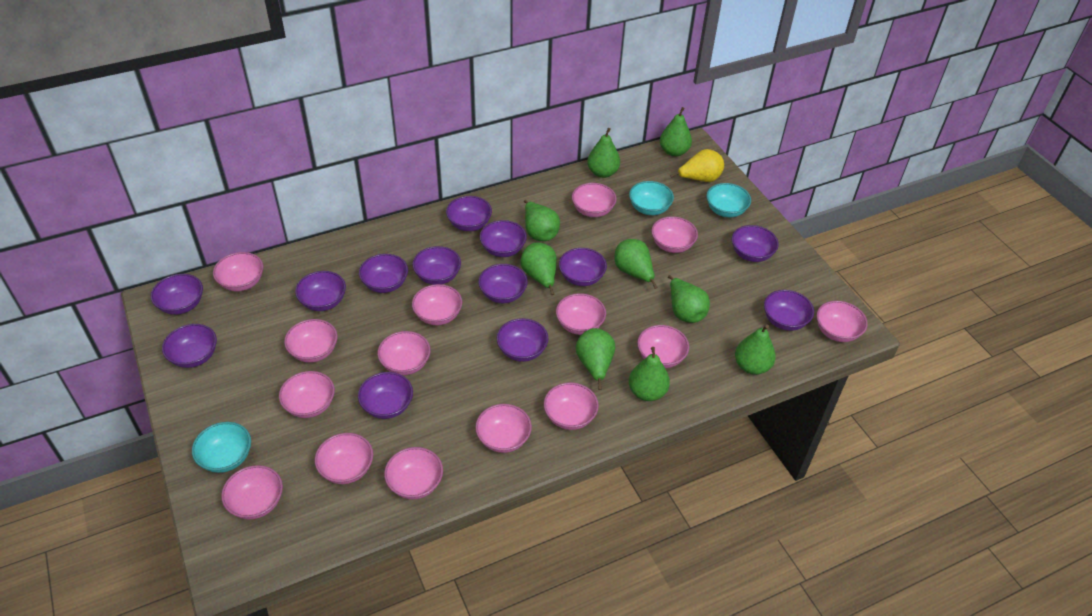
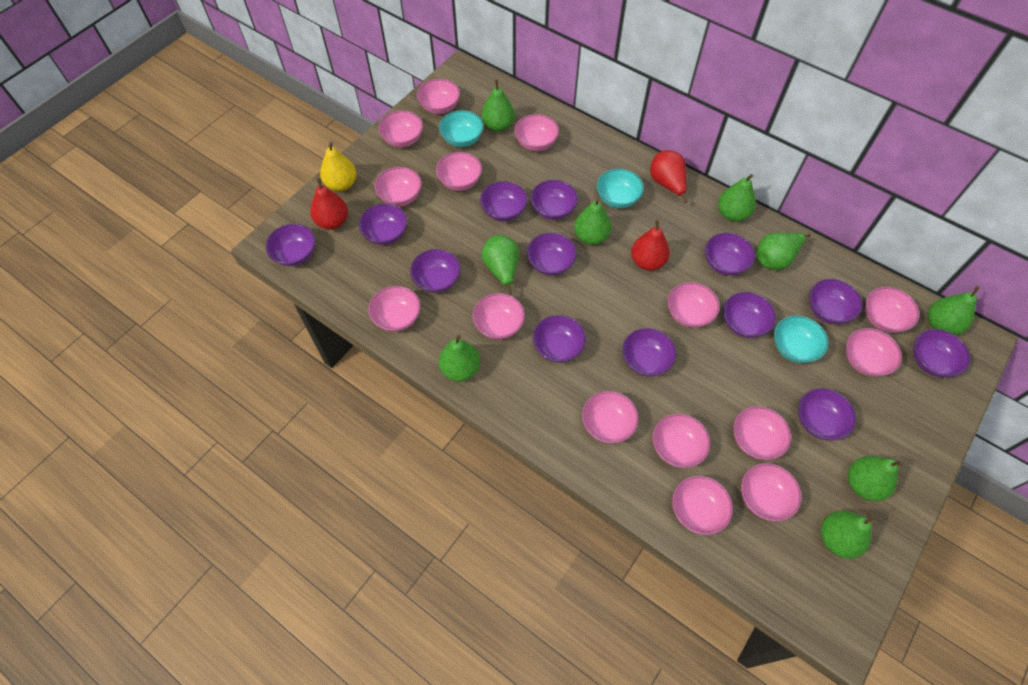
red pear: none = 0 -> [310,178,348,230] [631,220,670,271] [650,150,687,203] = 3

